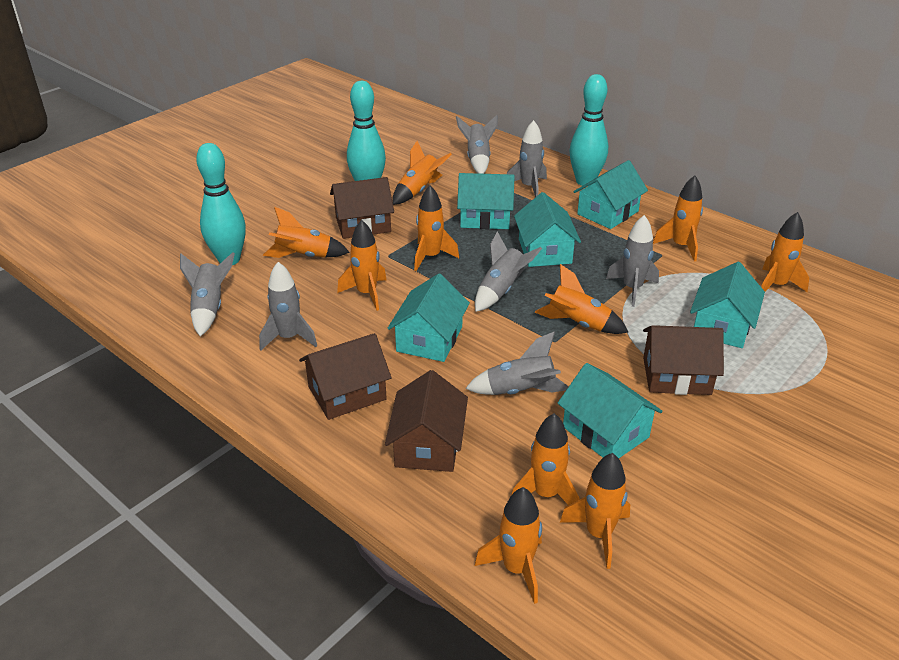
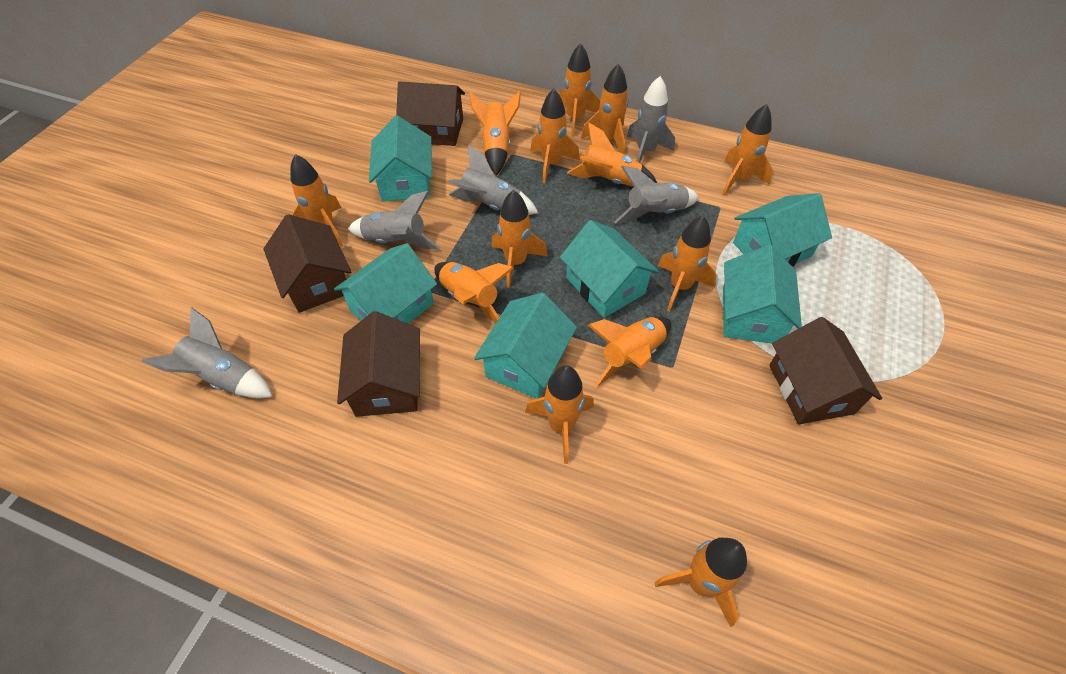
grey rocket: [180,252,235,336] [259,262,317,350] [456,115,498,174] [465,332,569,395] [475,231,542,312] [507,120,547,197] [606,215,659,307] = 7 -> [142,307,273,398] [348,191,440,250] [448,145,538,215] [615,166,699,224] [627,76,675,163] = 5
orange rocket: [263,207,350,258] [337,220,387,311] [392,141,452,205] [414,186,459,271] [475,487,542,604] [512,413,579,505] [535,264,629,334] [560,453,630,569] [653,175,703,262] [761,212,809,292] = 10 -> [290,154,343,247] [434,262,514,323] [469,91,521,175] [492,190,548,288] [525,365,594,464] [530,89,580,183] [559,43,600,136] [567,122,657,187] [581,64,629,154] [588,317,671,387] [655,537,747,627] [658,216,717,312] [722,104,773,196] = 13
turquoise bowling pin: [196,143,246,265] [347,81,386,181] [570,74,608,186] = 3 -> none = 0

